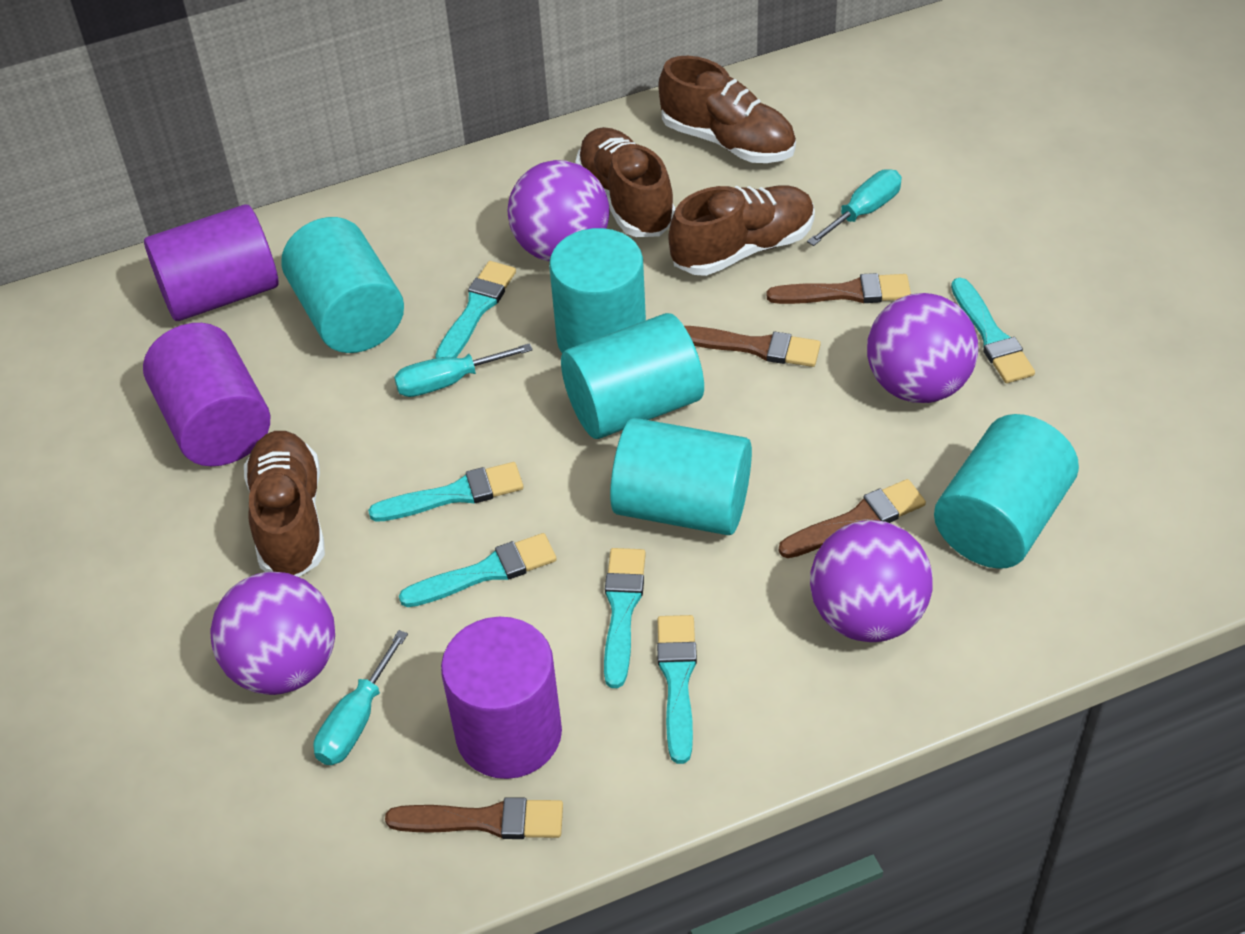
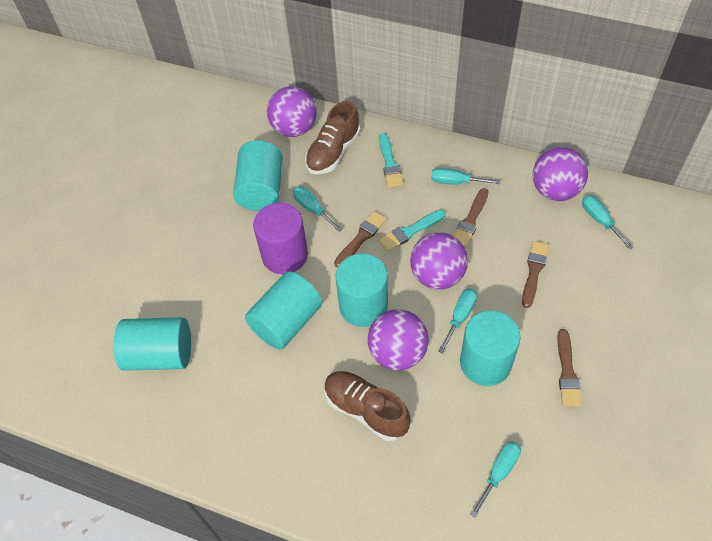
brown shoe: [244,431,325,577] [575,127,676,237] [658,56,796,163] [669,186,815,276] = 4 -> [305,101,360,174] [324,371,411,441] = 2
purple cylinder: [143,323,270,466] [144,204,278,321] [441,617,562,779] = 3 -> [253,203,308,274] = 1
turquoise brush: [368,462,523,522] [399,533,557,607] [435,261,516,358] [604,548,646,688] [657,615,697,764] [951,278,1035,383] = 6 -> [379,133,403,188] [379,210,445,251] = 2
turquoise screwdriver: [314,630,408,765] [394,343,533,397] [807,169,902,246] = 3 -> [293,186,343,232] [431,168,500,184] [438,289,477,353] [470,441,521,518] [582,195,634,250] = 5

